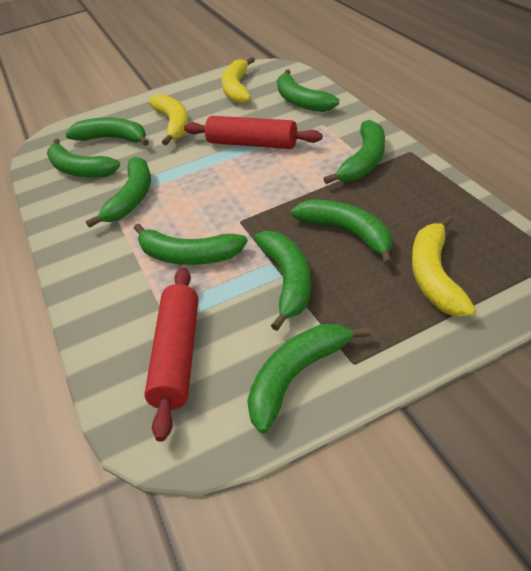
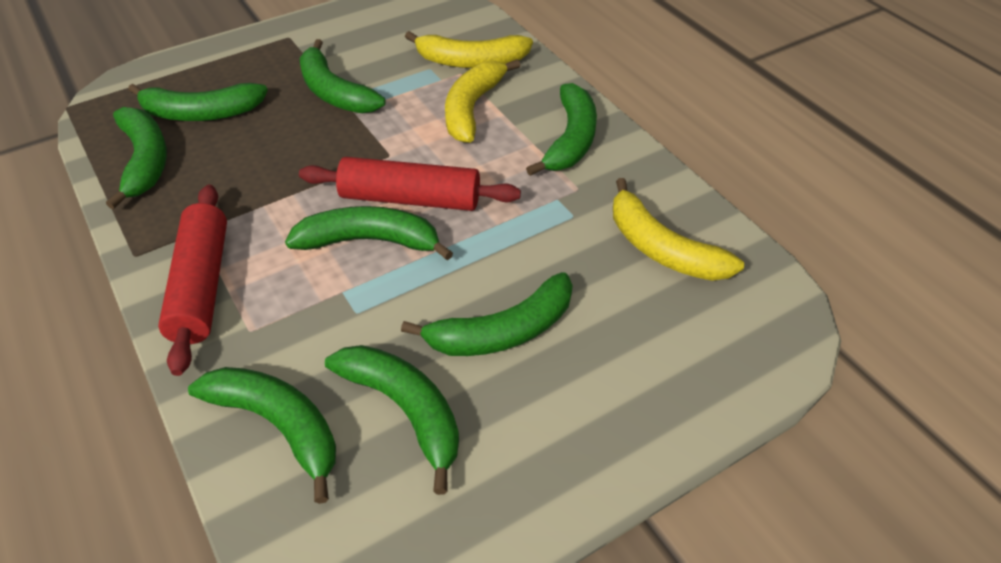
green banana: [47,139,120,178] [65,117,149,146] [86,157,151,228] [134,223,248,265] [247,324,371,433] [254,231,311,331] [277,69,339,112] [291,199,393,266] [324,120,385,184] = 9 -> [106,107,167,209] [128,83,268,121] [188,367,336,504] [285,206,453,260] [299,39,386,113] [325,345,459,495] [401,272,573,356] [526,83,597,176] = 8

